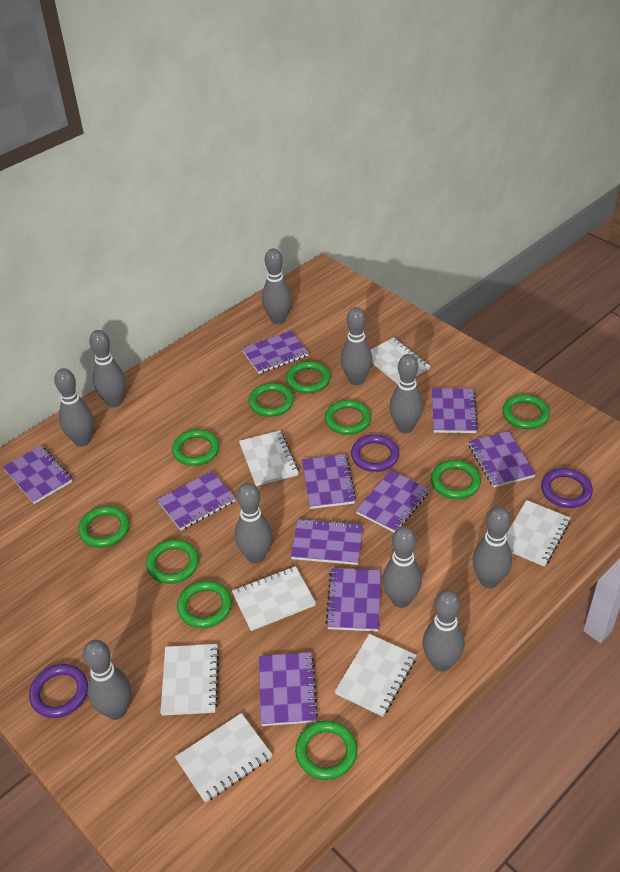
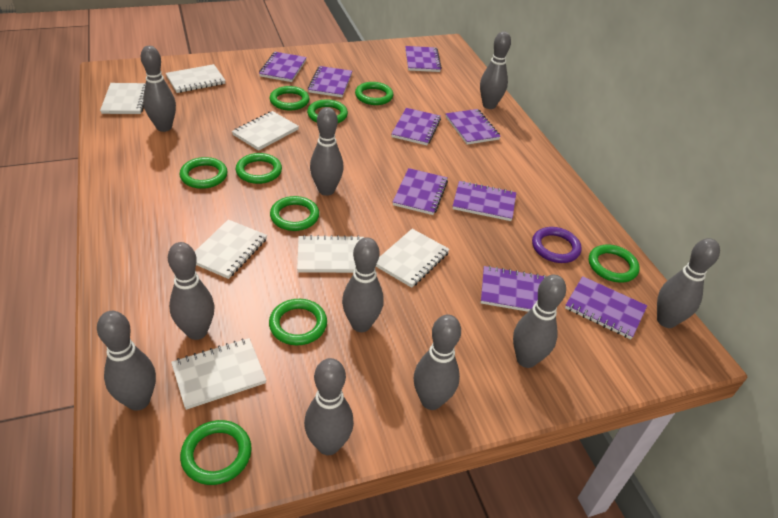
green ring: [78,506,130,548] [146,539,199,584] [172,429,220,466] [177,581,232,628] [249,383,294,417] [286,361,331,394] [295,720,357,780] [325,400,371,435] [431,460,481,499] [502,394,550,429] = 10 -> [180,157,227,189] [180,420,252,485] [236,153,282,184] [269,86,309,110] [269,299,327,346] [270,196,319,231] [307,99,348,123] [355,82,393,105] [589,245,640,282] = 9
purple notebook: [3,446,73,504] [157,471,236,530] [242,331,309,374] [259,652,318,726] [291,518,363,565] [302,454,357,509] [325,568,381,631] [356,470,429,532] [432,388,478,433] [468,431,536,487] = 10 -> [259,52,307,82] [308,66,352,97] [391,108,441,145] [393,168,448,215] [405,46,442,72] [446,109,501,145] [453,181,516,221] [481,266,546,312] [565,276,647,339] = 9
purple ring: [29,664,88,718] [351,435,399,472] [541,468,593,508] = 3 -> [532,227,582,263] = 1

